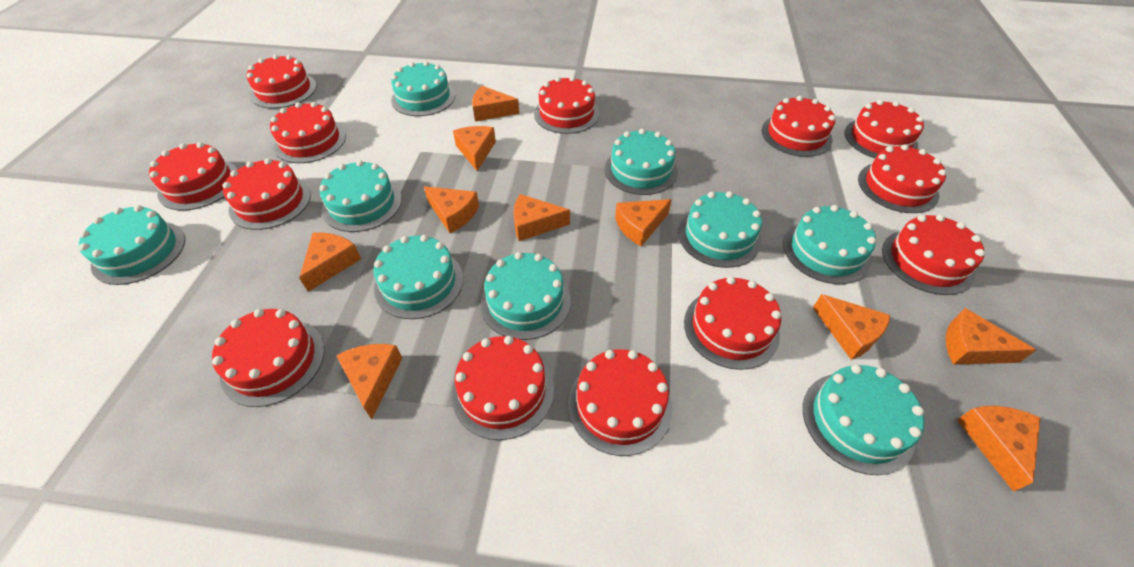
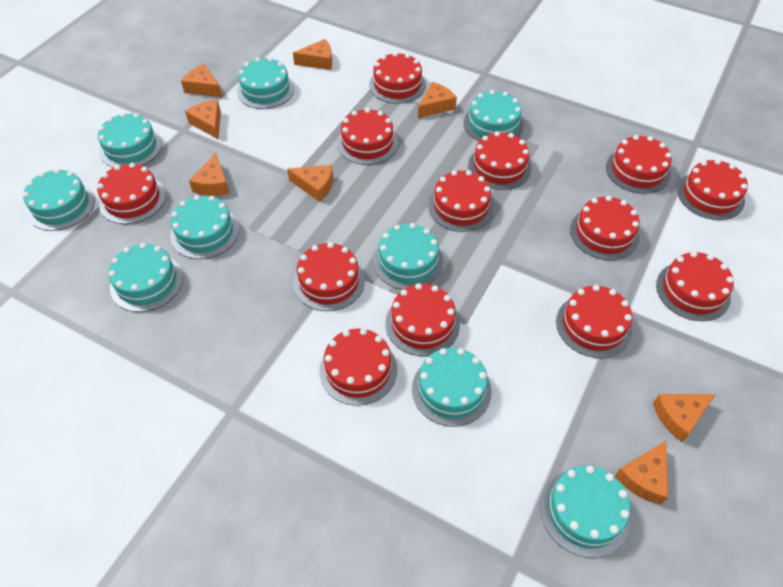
orange cheese: [299,233,361,292] [336,344,402,419] [424,186,479,233] [453,126,496,171] [472,86,519,122] [513,194,570,241] [615,199,672,247] [813,294,890,360] [946,308,1036,365] [957,406,1041,492] = 10 -> [181,64,222,97] [185,100,221,139] [189,153,229,196] [287,165,333,202] [293,39,332,70] [418,82,457,118] [615,441,668,505] [653,394,716,443] = 8

